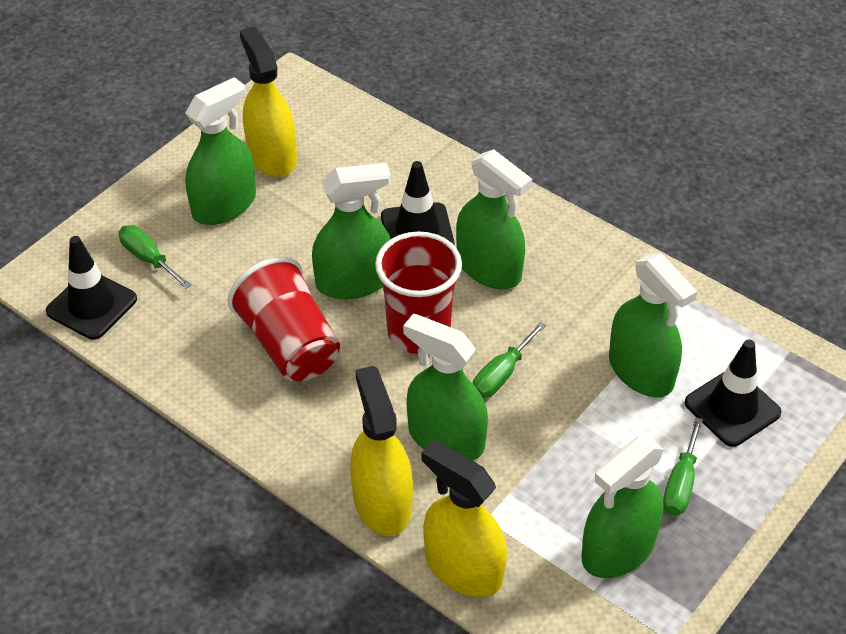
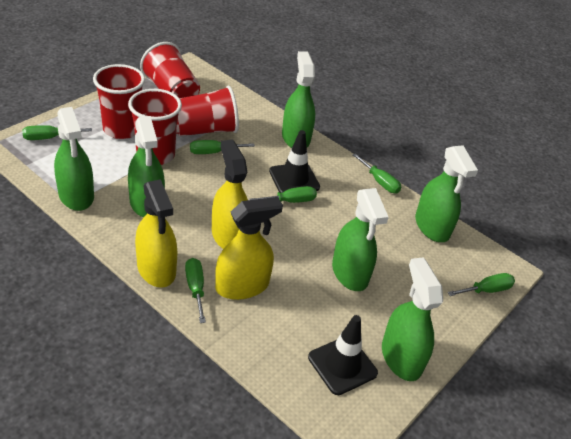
black traffic cone: [46,236,137,340] [381,161,454,245] [685,339,782,447] = 3 -> [269,130,320,193] [308,315,378,395] = 2
green screwdriver: [119,225,191,289] [473,322,546,398] [663,417,703,515] = 3 -> [22,125,92,140] [185,258,206,323] [190,140,255,154] [249,186,317,203] [352,153,401,193] [448,273,515,296] = 6
red cup: [227,257,340,381] [375,232,462,354] = 2 -> [93,64,145,139] [128,89,182,165] [140,42,200,98] [176,85,239,136] = 4

